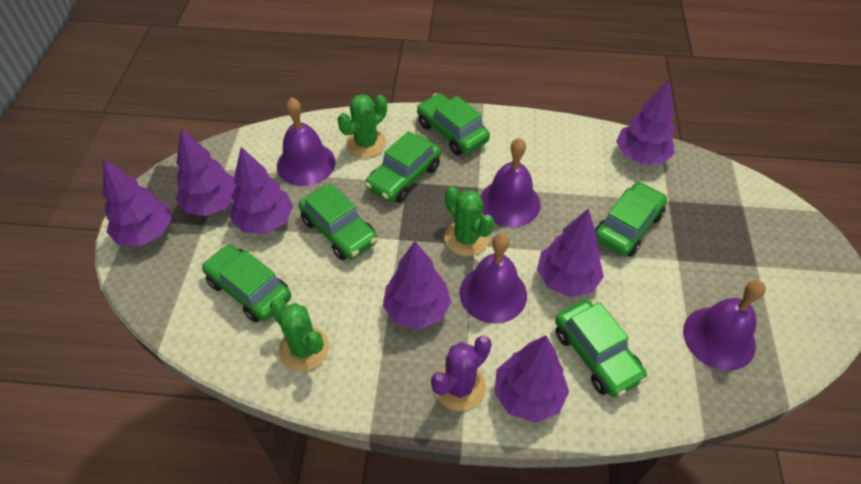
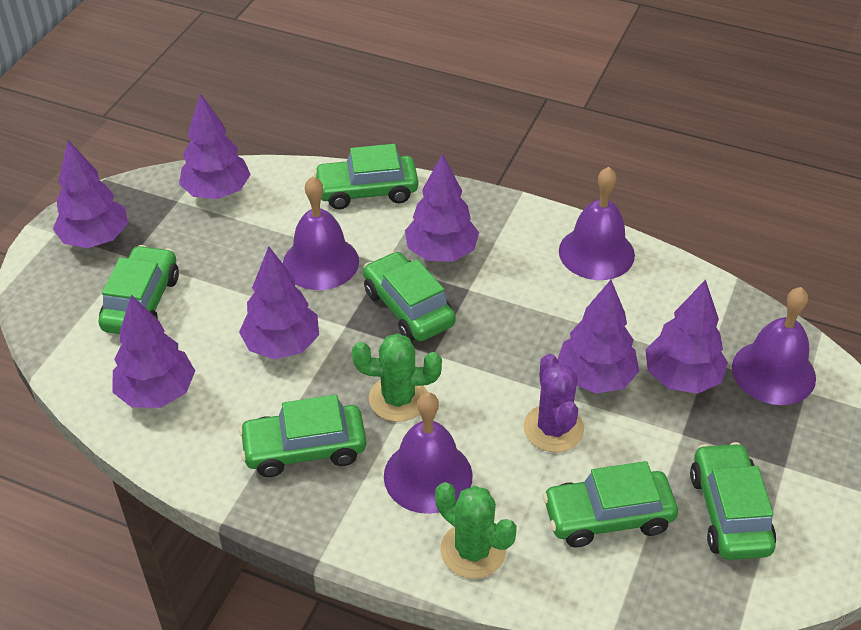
green cactus: [269,298,329,372] [337,94,387,158] [445,186,494,256] = 3 -> [352,333,442,422] [435,482,517,579] = 2

